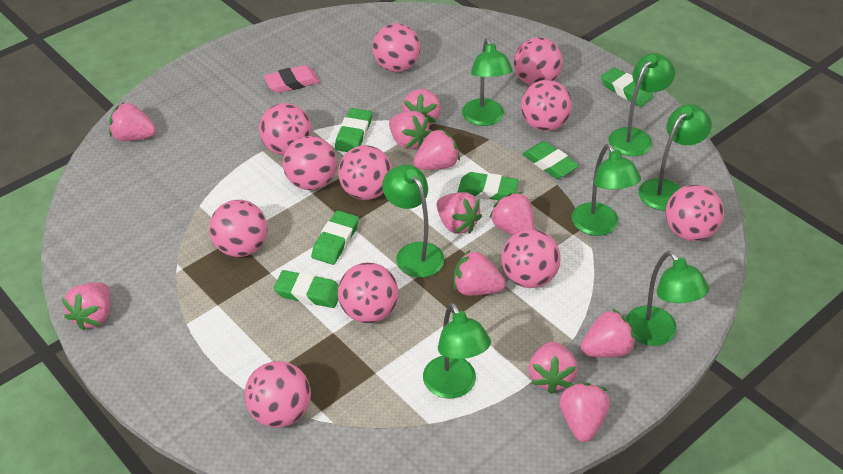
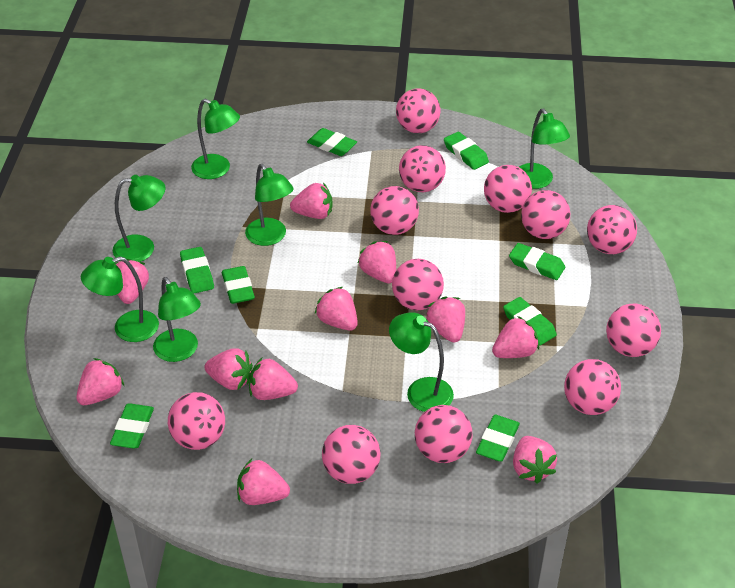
green eraser: [274,270,339,308] [311,211,359,265] [335,108,372,152] [457,172,519,200] [523,141,579,179] [601,67,654,107] = 6 -> [110,403,154,448] [180,247,214,294] [222,266,255,304] [307,128,357,156] [444,132,489,170] [476,415,520,462] [503,297,557,345] [509,243,565,280] = 8
pink ball: [209,200,267,257] [244,361,311,428] [259,103,312,155] [283,136,337,190] [338,145,392,200] [338,262,399,323] [372,23,420,72] [501,229,561,288] [514,37,563,86] [521,80,572,131] [666,185,724,241] = 11 -> [168,392,225,450] [322,425,381,484] [370,186,419,235] [392,259,444,310] [396,88,440,133] [399,145,446,192] [415,405,473,463] [484,165,532,213] [521,190,570,239] [564,359,621,415] [587,205,637,254] [606,303,661,357] = 12
pink eraser: [263,65,320,93] = 1 -> none = 0

